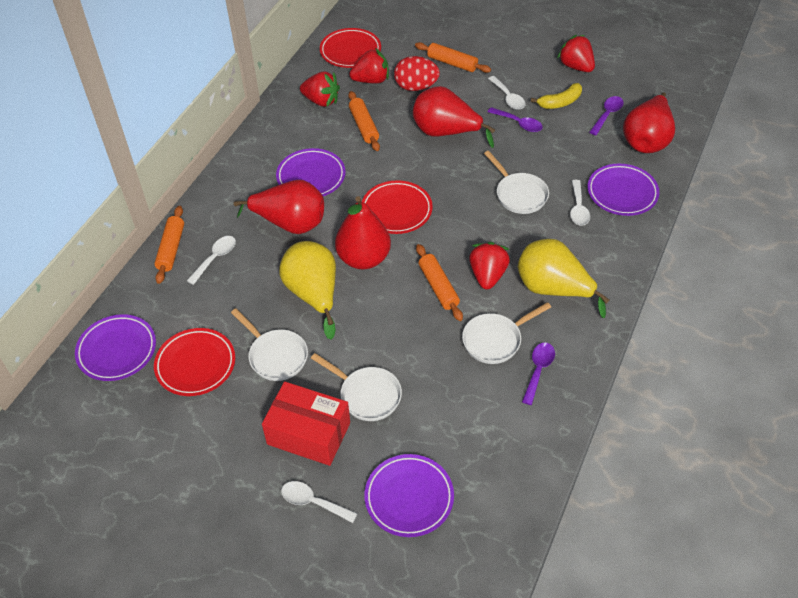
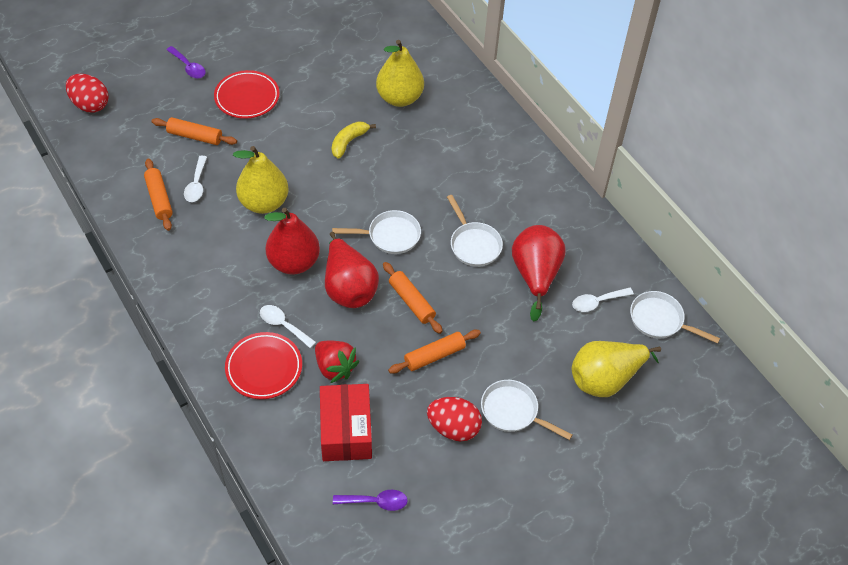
purple plate: [75,314,156,381] [276,148,346,196] [364,454,454,537] [587,164,660,216] = 4 -> none = 0
purple spoon: [488,107,543,132] [522,342,555,405] [589,96,624,135] = 3 -> [166,46,206,79] [333,490,408,511] = 2
red egg: [394,56,440,91] = 1 -> [66,74,108,113] [427,397,482,441] = 2
red pear: [234,180,324,234] [335,196,391,269] [413,86,495,148] [623,92,675,153] = 4 -> [264,208,320,275] [325,232,379,308] [512,225,566,322] = 3
red plate: [154,328,235,396] [320,28,381,68] [362,180,433,234] = 3 -> [214,70,280,119] [225,332,302,399] = 2
red strawberry: [300,71,340,107] [349,48,389,83] [469,242,510,289] [557,35,595,72] = 4 -> [315,340,359,383] = 1
white spoon: [187,236,236,285] [281,481,358,523] [488,76,526,110] [570,180,590,226] = 4 -> [184,156,207,202] [260,305,316,348] [572,287,634,312] = 3
yellow pear: [279,241,336,339] [518,239,610,318] = 2 -> [233,146,289,214] [376,40,424,107] [572,341,661,397] = 3

